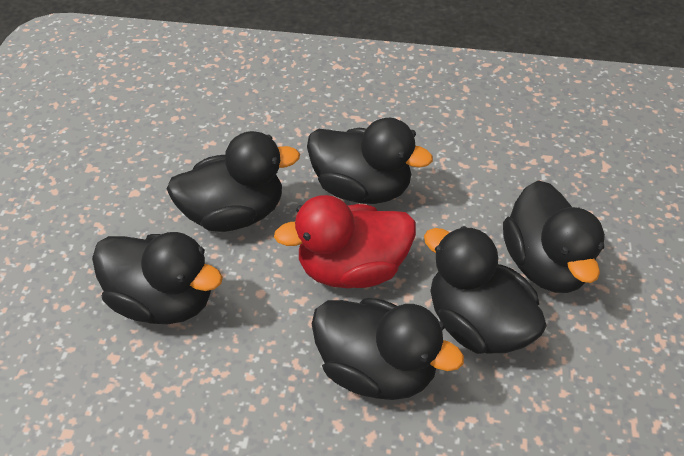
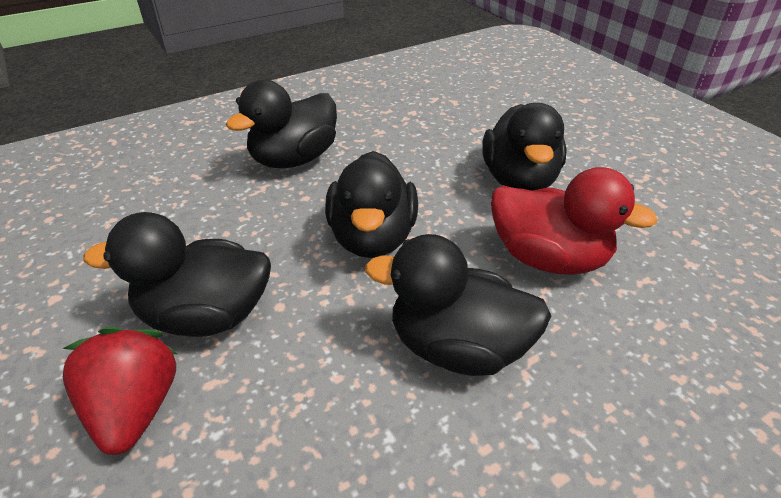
black duck: [92,232,223,324] [167,131,300,232] [307,118,433,204] [312,298,464,400] [424,226,547,354] [503,180,605,293] = 6 -> [83,212,271,337] [226,80,337,168] [325,151,418,258] [365,234,551,376] [482,103,567,191] = 5
red strawberry: none = 0 -> [62,327,177,455] = 1

